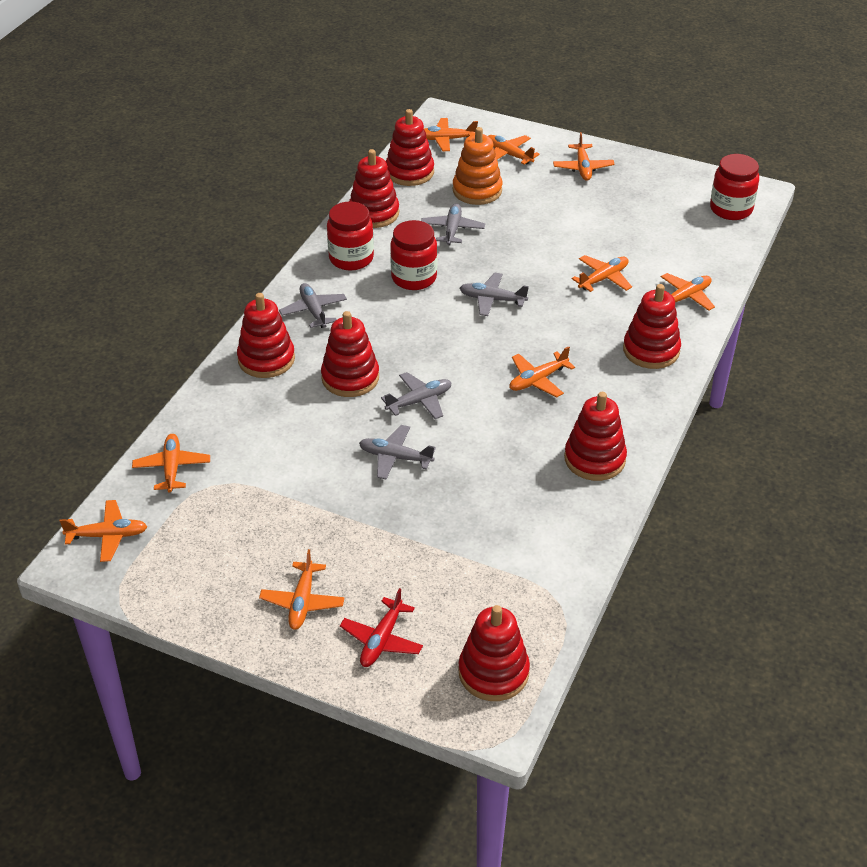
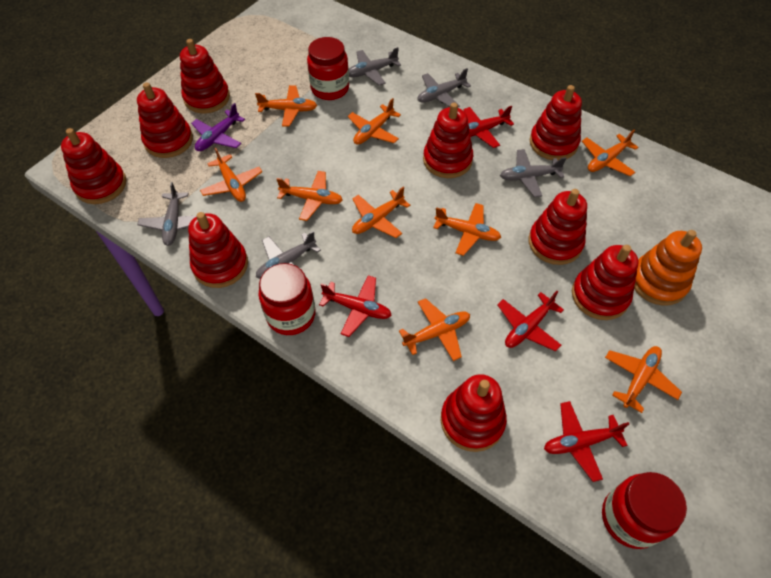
purple plane: none = 0 -> [191,103,245,151] = 1
red plane: [340,588,423,667] = 1 -> [319,275,392,337] [464,106,514,148] [497,291,564,351] [544,401,629,482] = 4
red stacking toy: [237,293,295,378] [321,311,379,397] [349,149,399,228] [386,109,434,186] [459,605,530,701] [564,392,627,481] [623,284,681,369] = 7 -> [61,128,126,204] [137,83,193,158] [180,39,230,113] [188,212,248,288] [423,103,473,178] [441,374,507,452] [529,189,587,265] [530,85,582,160] [572,245,639,320] = 9

